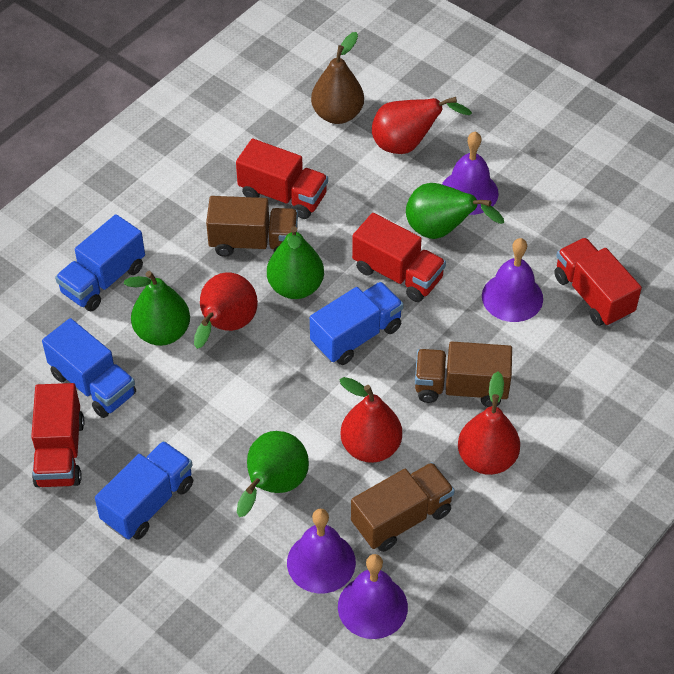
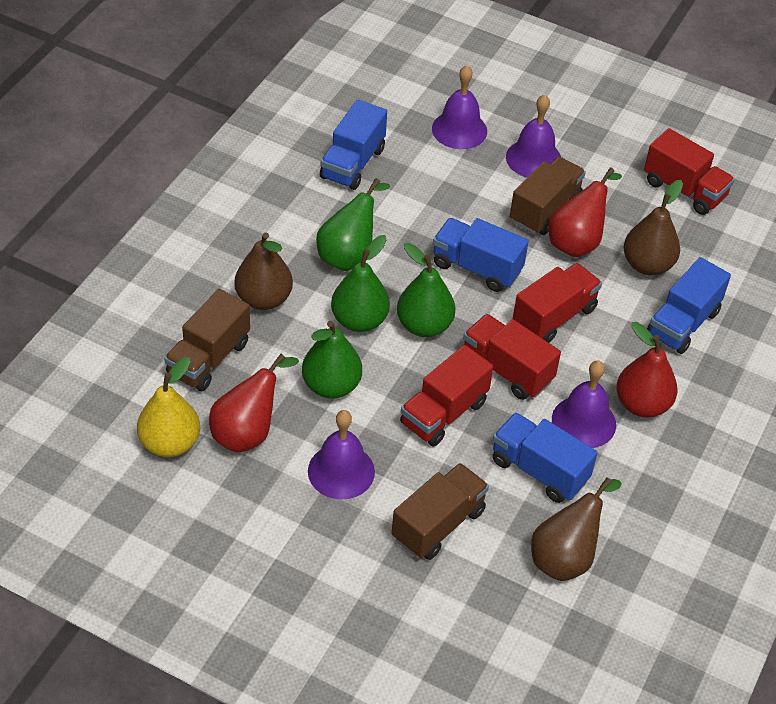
brown pear: [311,32,364,124] = 1 -> [234,232,293,310] [531,477,622,581] [624,180,683,275] = 3
red pear: [194,272,258,349] [339,377,402,463] [372,97,472,154] [458,371,520,475] = 4 -> [209,354,299,453] [548,167,622,257] [616,322,677,418] = 3
yellow pear: none = 0 -> [137,357,200,457] = 1

